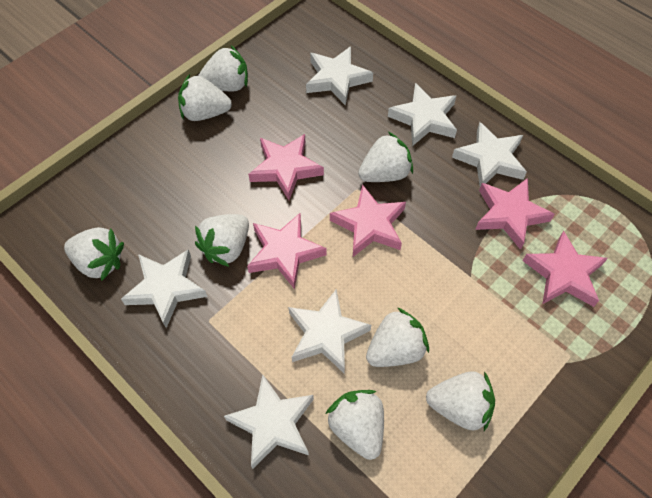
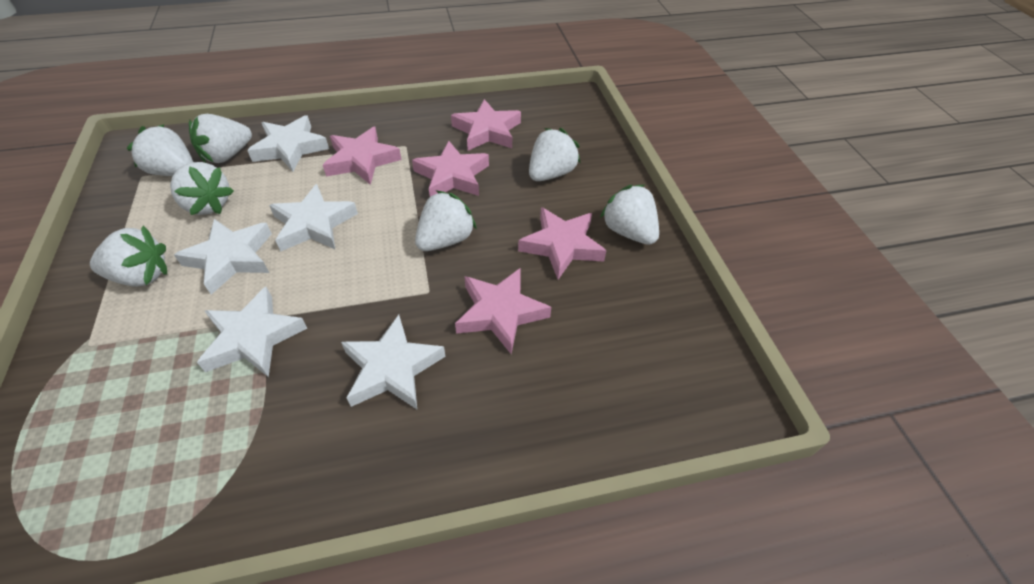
white star: [121,249,207,328] [224,375,314,469] [288,289,371,373] [306,46,373,106] [388,83,457,146] [452,122,527,186] = 6 -> [174,219,272,295] [197,287,307,377] [247,115,329,171] [269,184,358,251] [341,315,446,409] = 5
white strawberry: [64,227,124,281] [178,74,232,121] [195,214,249,267] [198,46,248,91] [326,390,384,460] [358,132,413,182] [366,308,429,367] [426,371,495,431] = 8 -> [90,226,167,287] [127,125,193,176] [170,162,234,215] [189,114,252,163] [415,190,477,251] [529,128,580,181] [600,185,659,245] = 7

